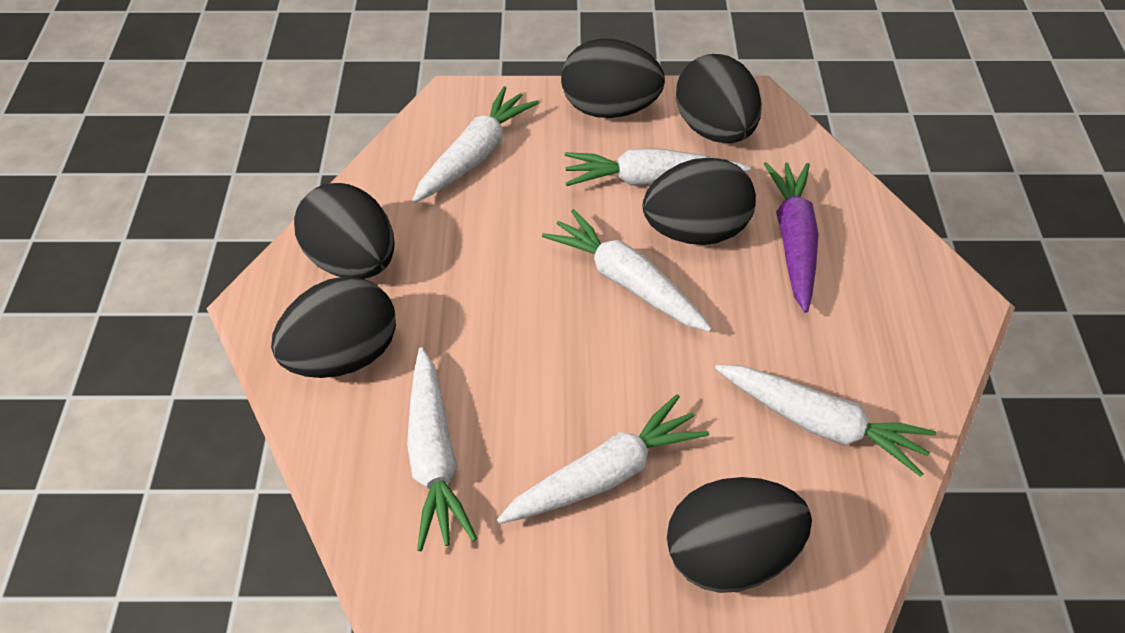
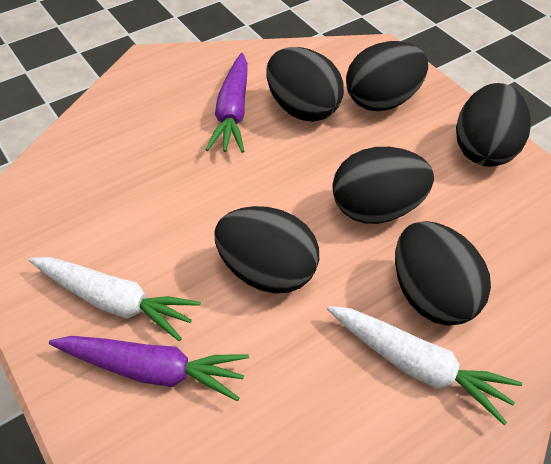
purple carrot: [764,162,819,313] = 1 -> [49,336,249,401] [205,53,248,153] = 2
white carrot: [407,347,477,551] [412,86,539,203] [497,394,709,524] [542,209,712,332] [565,148,751,186] [715,365,936,477] = 6 -> [29,257,201,341] [327,306,522,425] = 2

